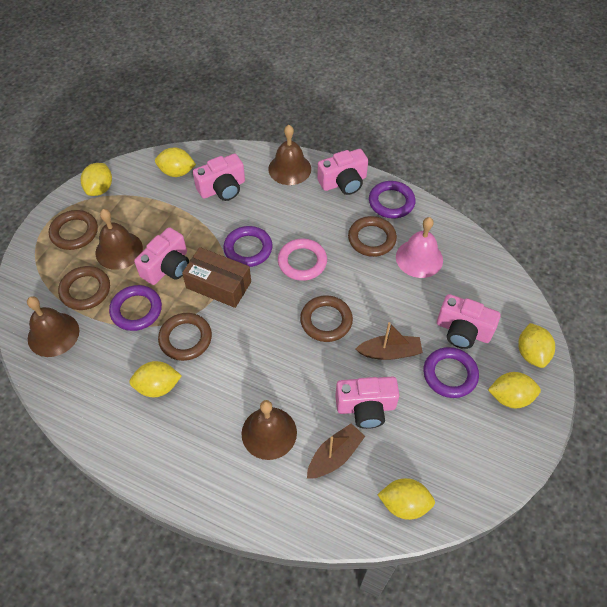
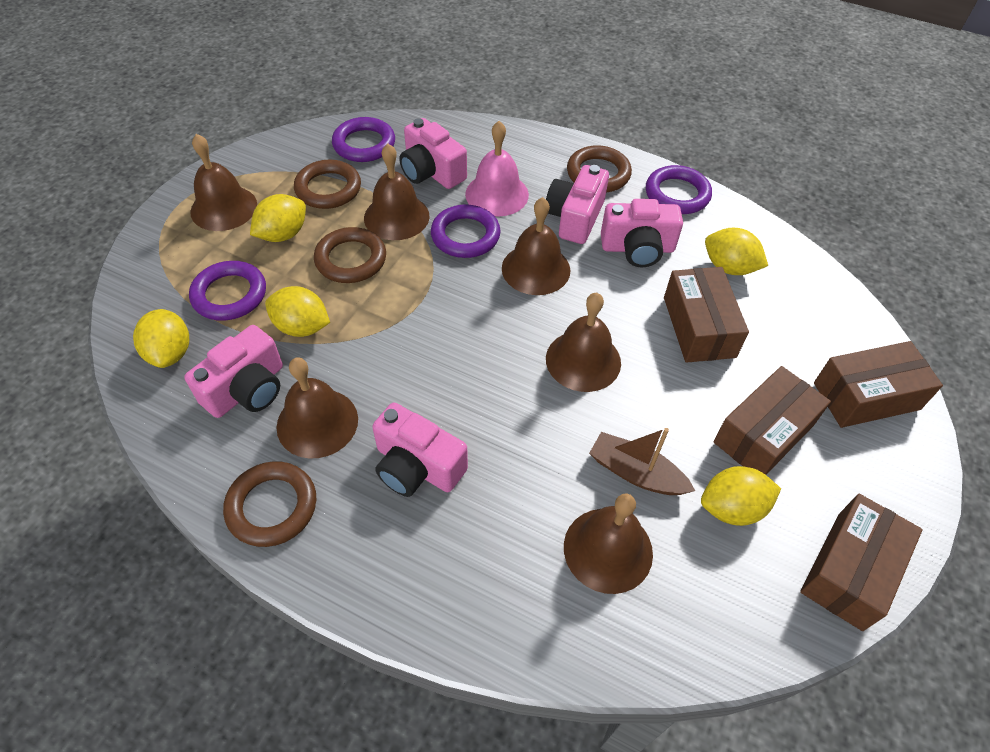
brown bell: [27,296,79,357] [96,209,143,270] [242,400,297,460] [268,125,311,185] = 4 -> [190,134,257,231] [277,357,358,458] [364,144,429,240] [502,197,570,295] [546,293,621,392] [564,494,653,594] = 6
brown boat: [307,423,365,479] [356,322,423,360] = 2 -> [589,428,695,495] = 1
brown box: [182,247,251,308] = 1 -> [664,267,749,363] [713,366,831,475] [800,494,923,631] [814,341,943,428] = 4
brown ring: [49,210,98,250] [58,266,110,310] [158,313,212,361] [300,295,353,342] [348,216,397,257] = 5 -> [223,461,316,547] [294,159,361,209] [314,227,386,283] [567,145,632,193] = 4
pink ring: [278,239,327,281] = 1 -> none = 0
yellow lemon: [81,163,112,196] [129,361,182,397] [155,148,196,177] [377,478,435,520] [488,372,541,408] [518,323,555,368] = 6 -> [133,309,189,368] [250,194,306,242] [265,286,330,337] [701,466,781,526] [705,228,768,275] = 5

